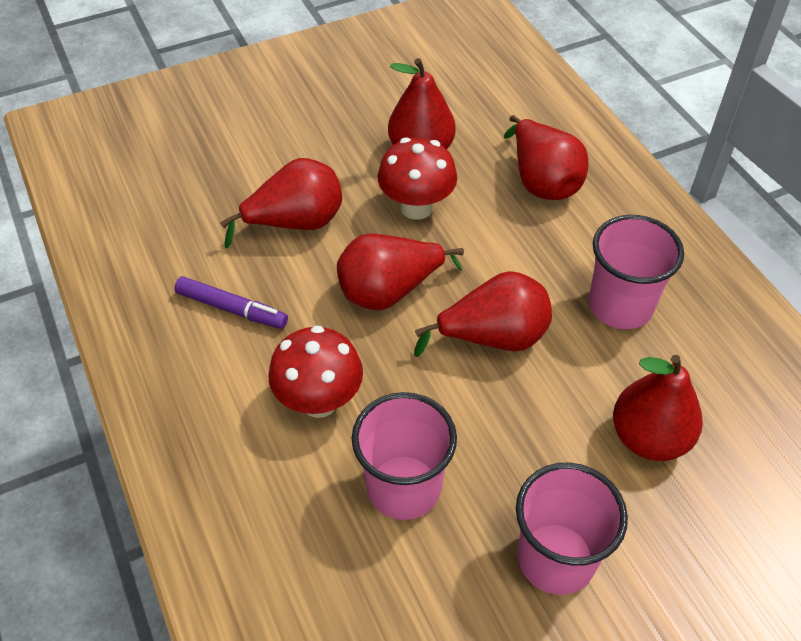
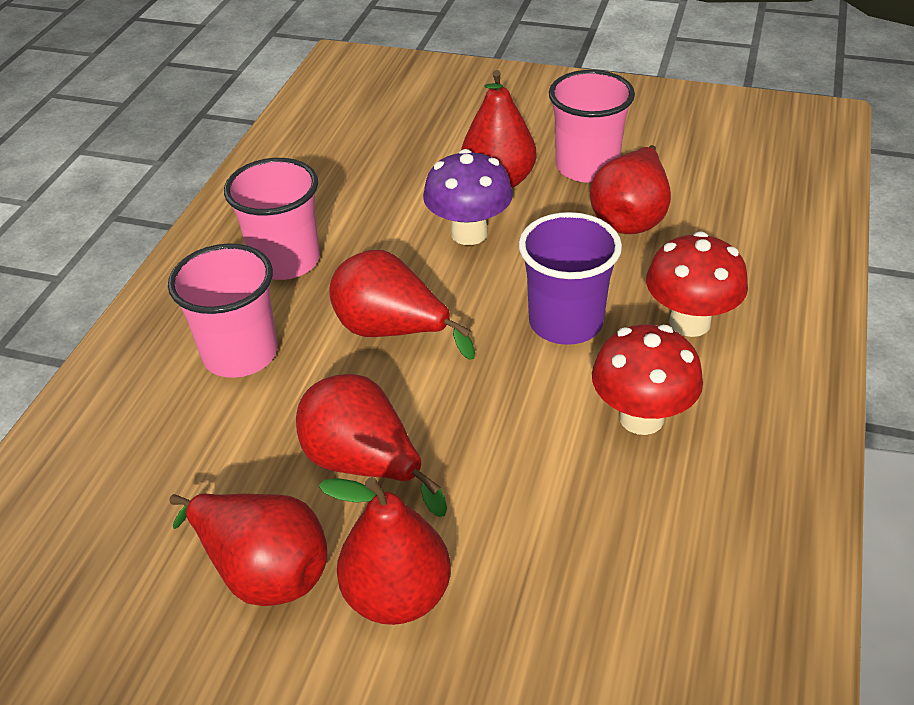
purple cup: none = 0 -> [519,212,622,345] = 1
purple marker: [175,276,288,329] = 1 -> none = 0
purple mushroom: none = 0 -> [423,149,513,245] = 1

